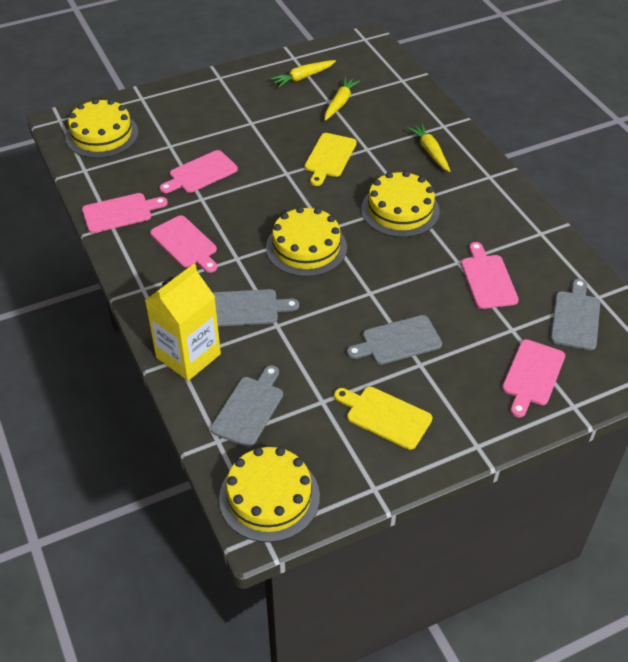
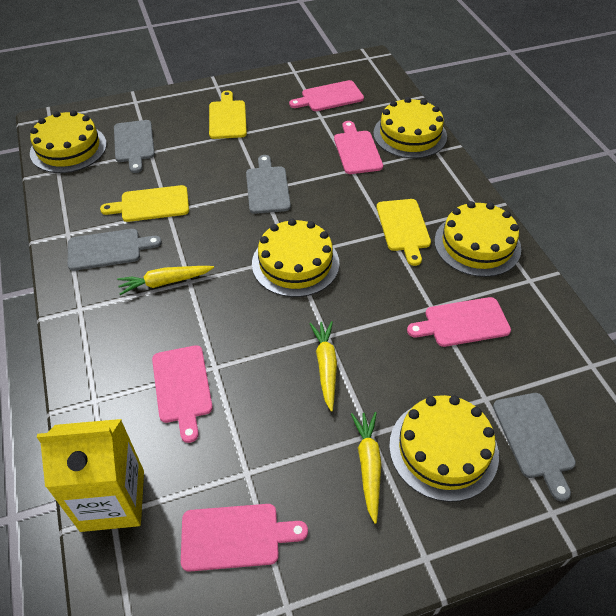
yellow cake: [65,98,138,158] [219,447,320,542] [266,207,347,277] [361,171,440,237] = 4 -> [30,110,107,173] [252,219,340,297] [373,97,447,158] [389,395,499,502] [434,201,521,277] = 5
yellow cutting board: [305,133,357,186] [334,387,432,450] = 2 -> [100,185,189,222] [209,91,247,139] [377,199,431,266] = 3

